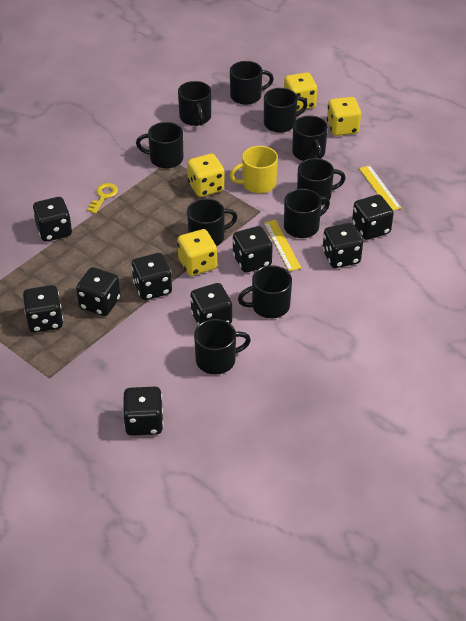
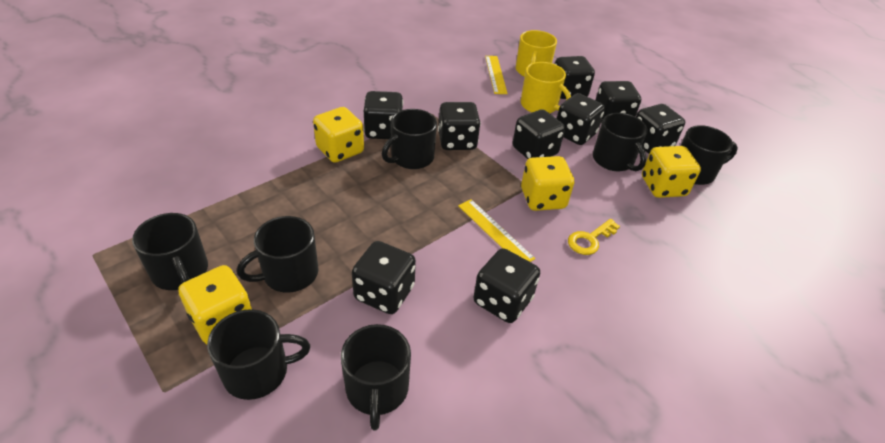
black mug: [136,122,183,168] [178,81,211,126] [187,199,237,246] [194,319,251,374] [230,61,274,105] [238,265,292,318] [264,88,308,133] [284,189,330,238] [292,116,328,161] [297,158,346,205] = 10 -> [132,213,208,290] [207,309,310,400] [237,216,319,293] [341,324,411,430] [382,109,437,169] [593,113,648,171] [681,125,738,185] = 7
yellow mug: [230,146,278,193] = 1 -> [516,30,557,77] [521,62,571,113] = 2

